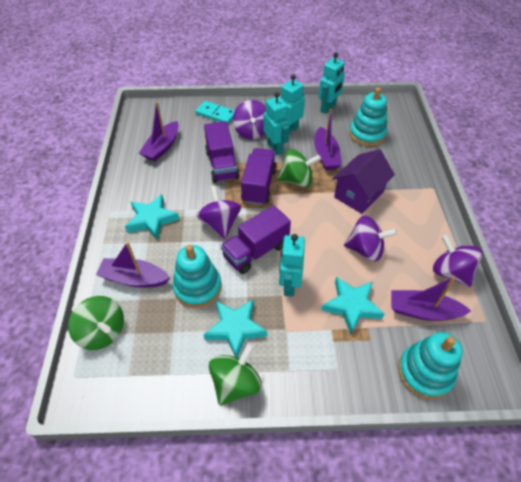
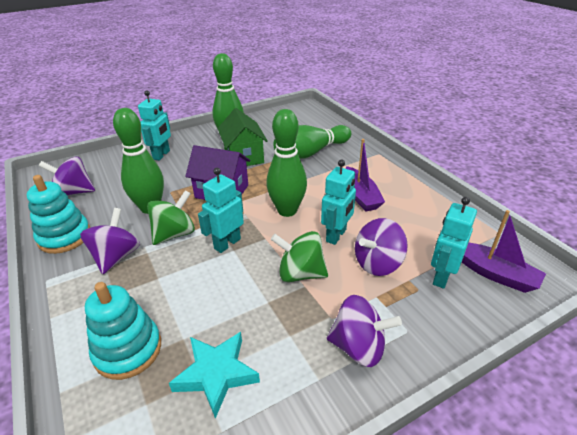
green bowling pin: none = 0 -> [113,108,164,214] [212,53,244,128] [266,109,307,217] [273,125,351,159] = 4
green house: none = 0 -> [217,108,268,166] = 1
green spinning top: [68,296,124,350] [209,343,262,406] [278,149,321,188] = 3 -> [147,190,195,245] [271,231,328,282] = 2
purple boat: [96,242,170,288] [139,102,179,162] [314,109,342,170] [391,276,471,321] = 4 -> [345,139,385,211] [462,210,546,293] = 2
purple truck: [204,121,239,183] [221,205,291,274] [241,148,277,205] = 3 -> none = 0
turquoise domino: [196,101,235,124] = 1 -> none = 0
turquoise stacking toy: [173,245,222,308] [349,88,387,146] [398,332,463,399] = 3 -> [27,175,90,254] [85,282,161,380] = 2
turquoise star: [125,194,180,240] [203,299,267,357] [321,276,385,334] = 3 -> [169,332,260,419] = 1

